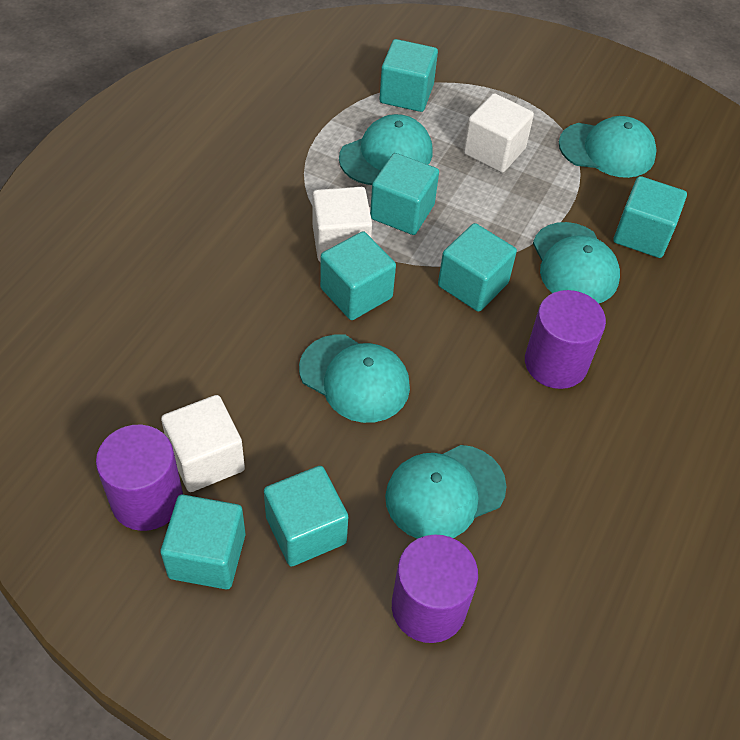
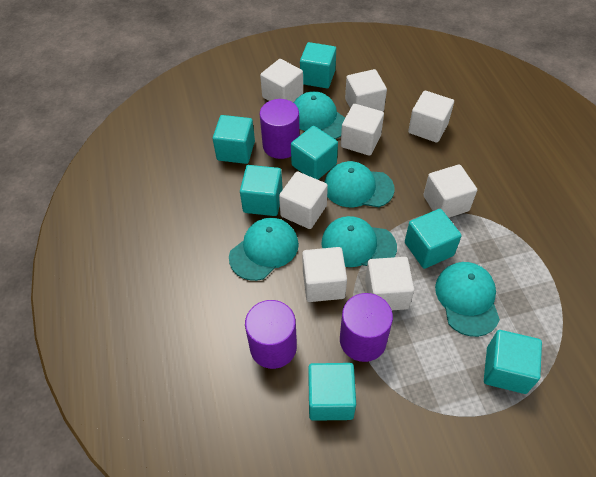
white cube: [161,395,245,492] [313,187,372,262] [463,93,534,173] = 3 -> [260,59,303,102] [279,172,328,229] [302,247,347,302] [341,104,384,156] [345,69,387,111] [365,257,414,310] [408,91,454,143] [423,165,477,218] = 8

